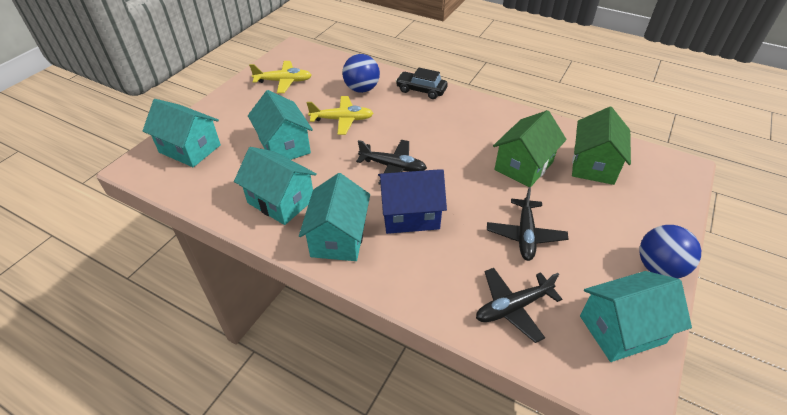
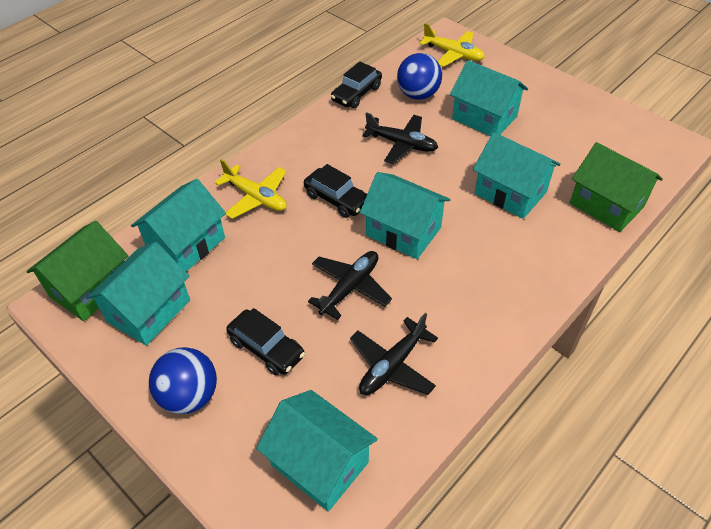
black car: [396,68,448,99] = 1 -> [226,308,305,375] [304,164,367,218] [331,61,382,108] = 3
blue house: [378,169,447,234] = 1 -> none = 0
turquoise house: [143,99,221,167] [234,147,317,225] [248,90,313,160] [299,173,370,261] [580,271,692,362] = 5 -> [86,242,190,346] [131,179,226,272] [256,390,378,512] [360,172,451,259] [450,60,528,136] [473,132,561,219] = 6

